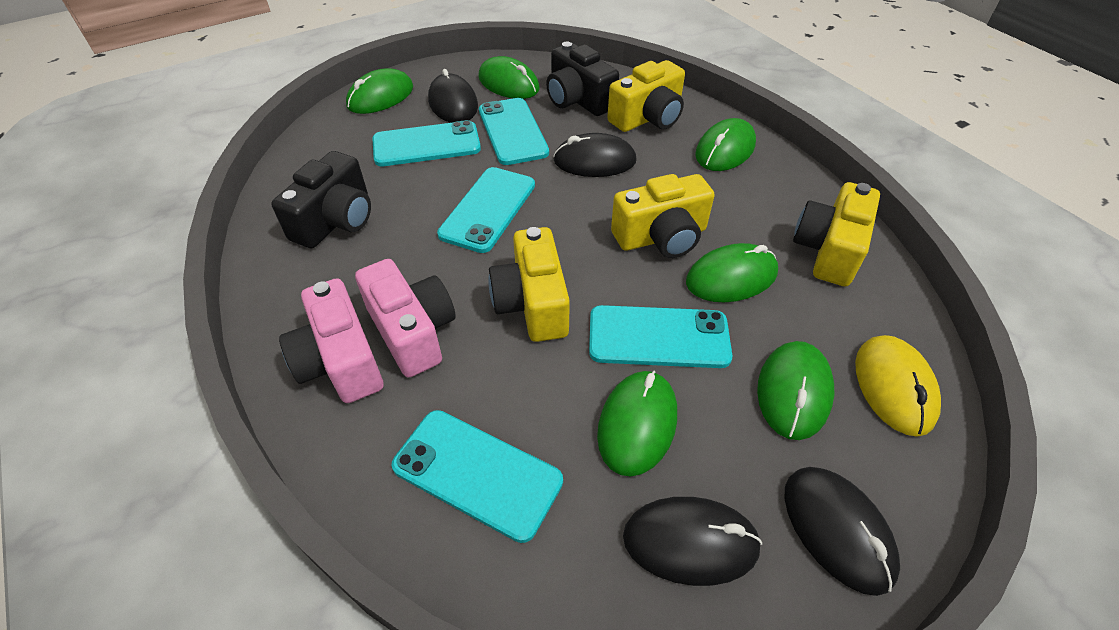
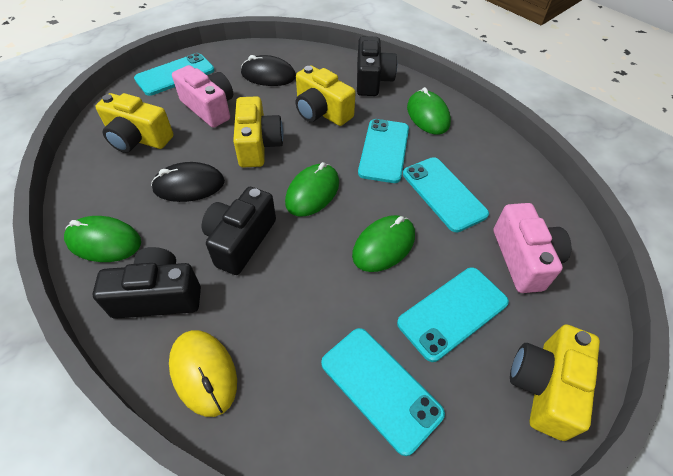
black camera: [271,151,371,248] [546,42,619,116] = 2 -> [93,247,201,319] [202,187,276,275] [357,36,397,96] = 3
black mouse: [428,69,478,123] [553,133,637,177] [623,497,762,586] [784,467,900,596] = 4 -> [151,162,225,202] [241,55,296,86] = 2
green mouse: [346,68,413,114] [478,56,540,99] [597,371,677,477] [686,243,778,302] [695,118,756,171] [757,341,834,440] = 6 -> [64,216,141,262] [285,162,339,216] [352,215,415,272] [407,87,451,135] = 4

